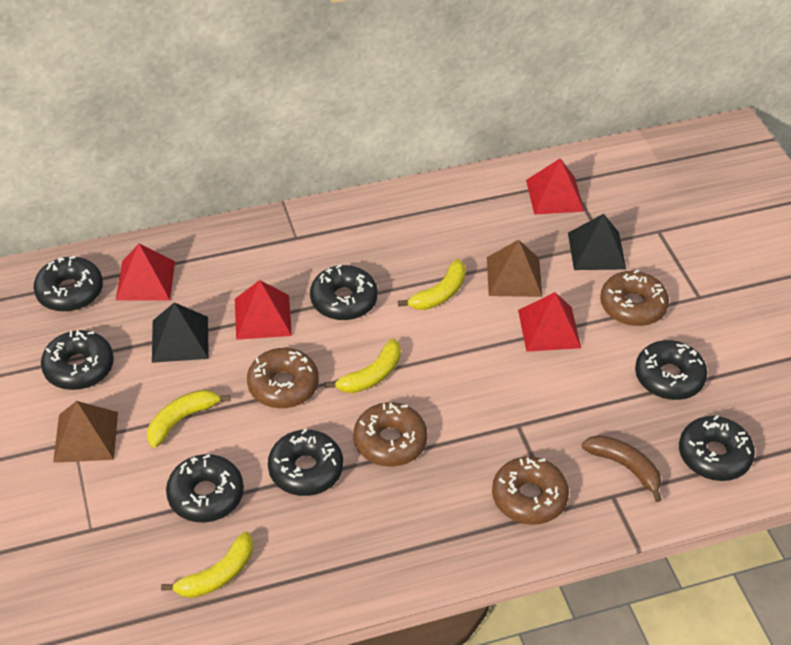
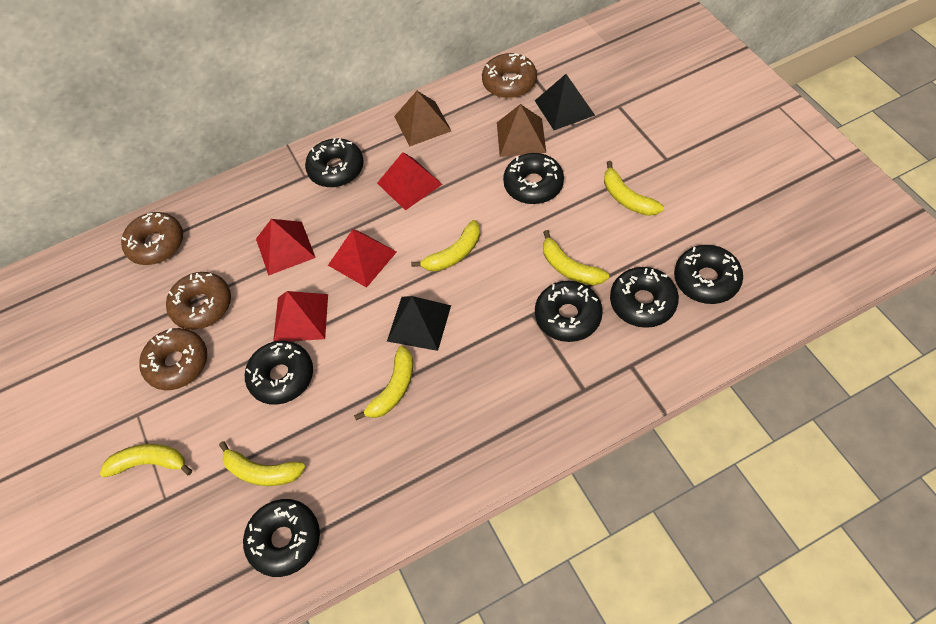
brown banana: [582,435,662,502] = 1 -> none = 0
yellow banana: [147,390,230,448] [161,532,253,598] [325,339,401,393] [398,259,466,310] = 4 -> [100,444,192,477] [219,441,306,486] [354,346,413,420] [411,220,480,271] [543,230,609,285] [604,161,664,216] = 6

